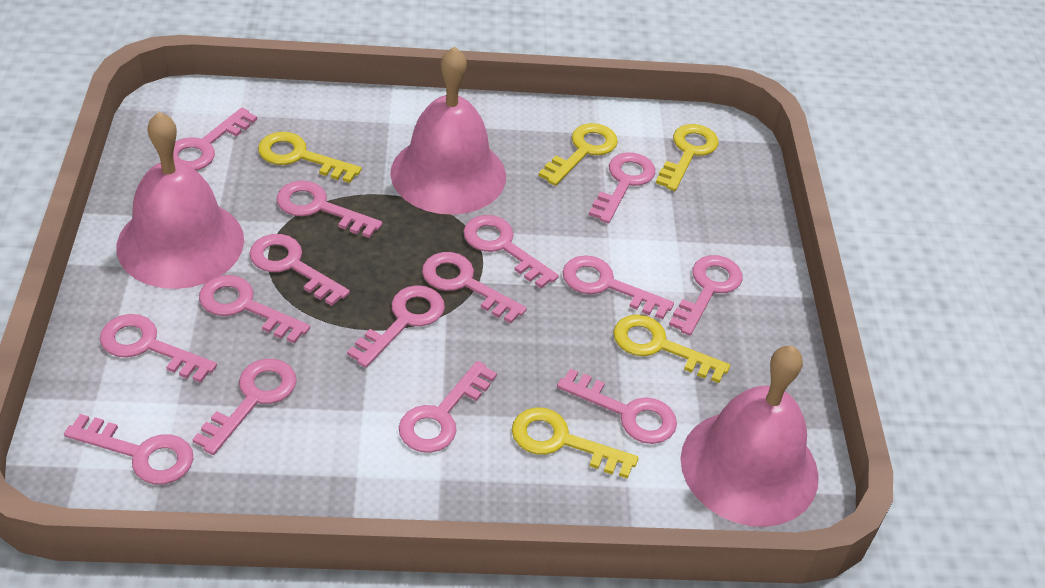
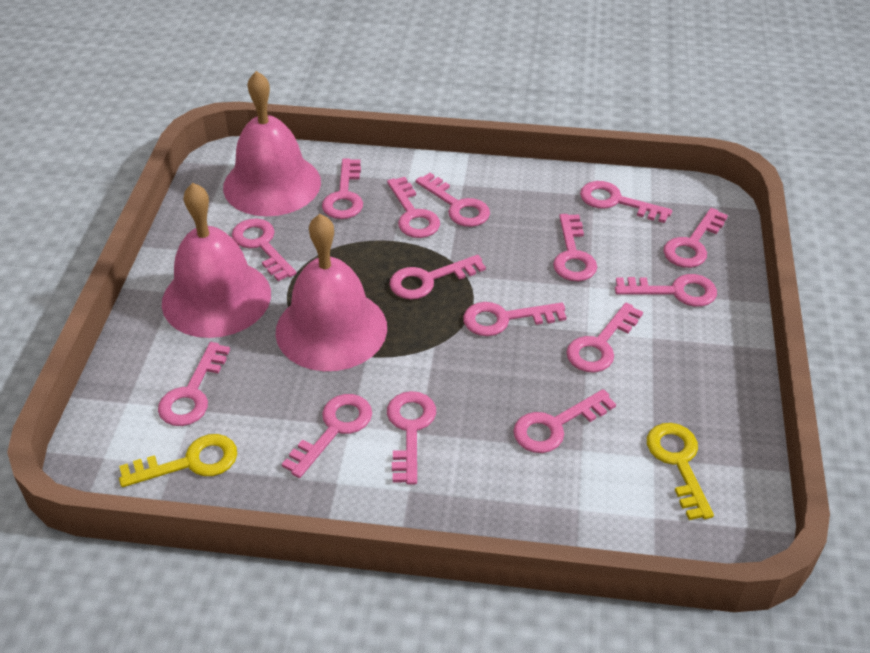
yellow key: [258,132,362,183] [512,407,638,479] [538,123,618,186] [613,314,730,383] [656,124,719,191] = 5 -> [119,434,237,487] [647,423,714,520] = 2

